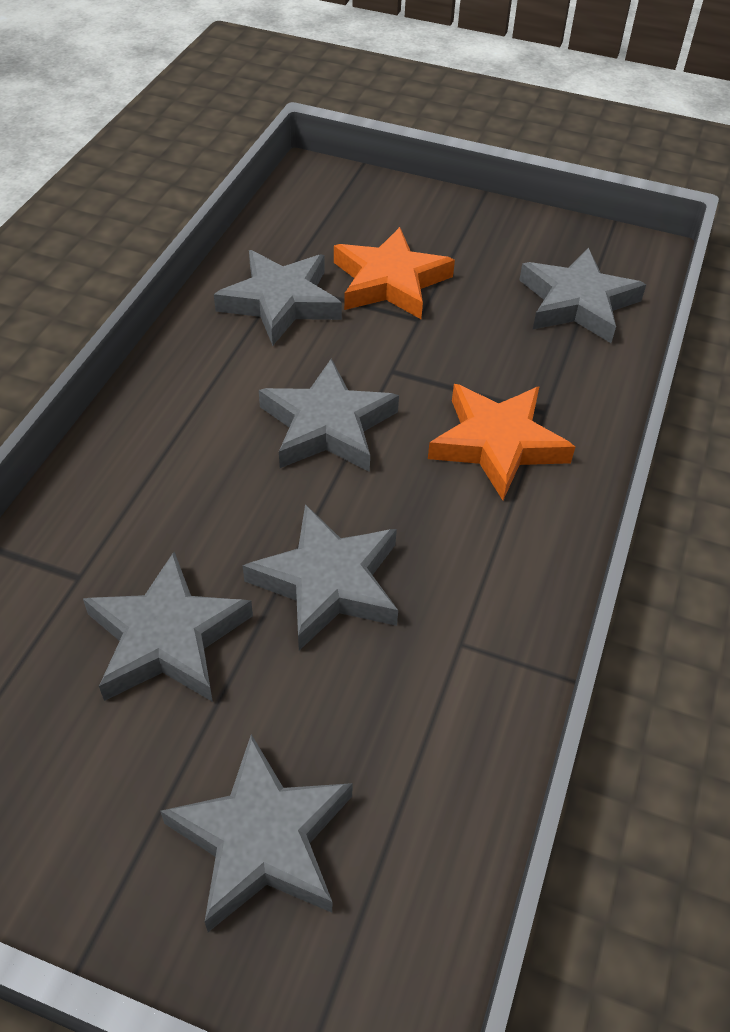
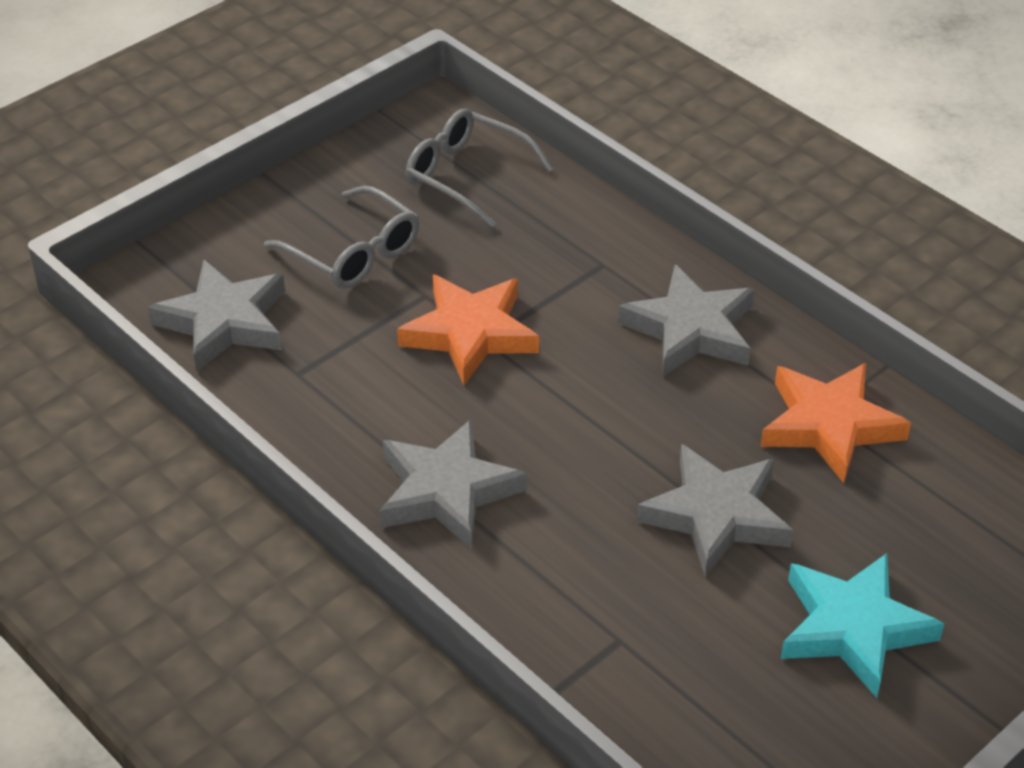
grey glasses: none = 0 -> [264,186,419,289] [406,108,554,228] = 2
grey star: [83,552,253,702] [160,734,353,932] [214,250,342,346] [243,504,398,651] [259,359,399,472] [519,248,646,343] = 6 -> [147,260,285,372] [379,419,527,550] [618,264,755,376] [637,444,794,577] = 4
turquoise star: none = 0 -> [781,553,944,698] = 1

